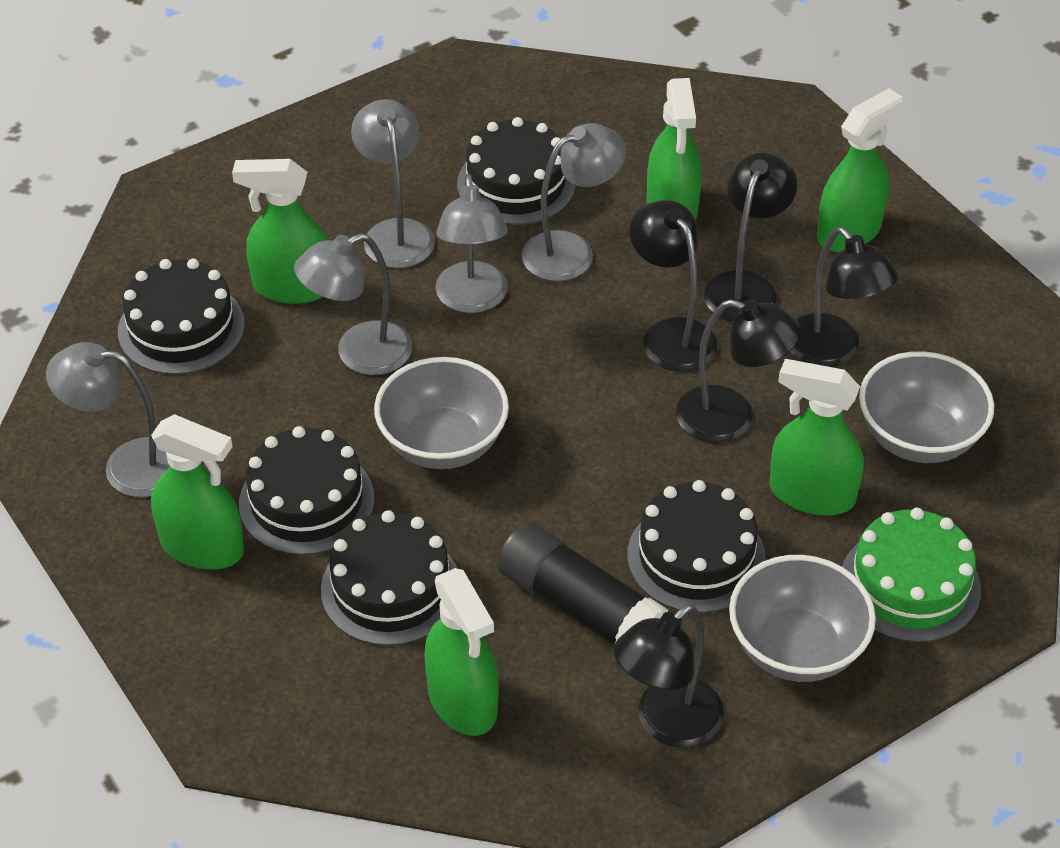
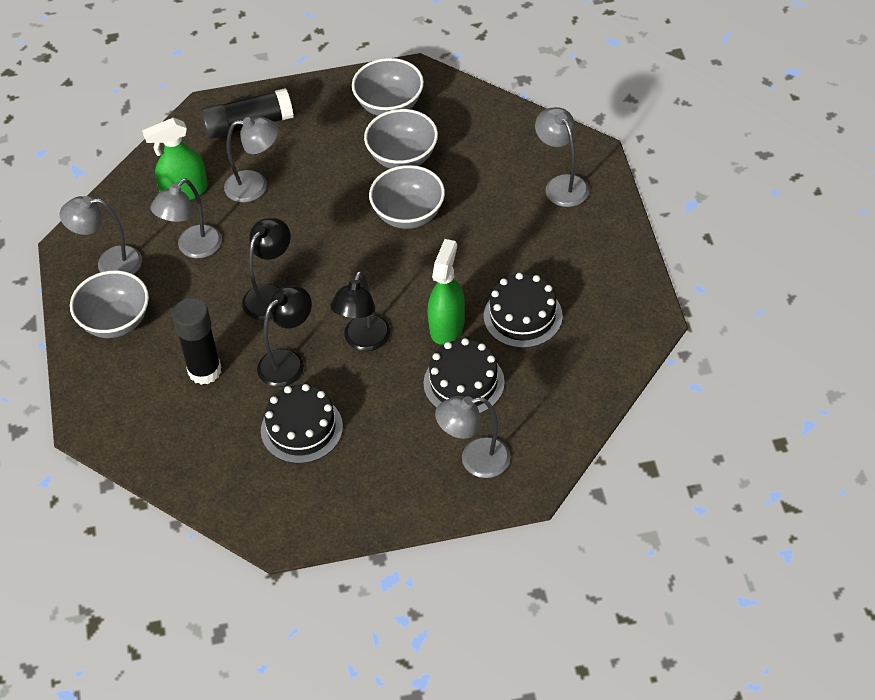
black cake: [118,259,245,375] [239,426,375,555] [321,510,457,646] [457,117,575,225] [627,480,766,613] = 5 -> [261,384,343,463] [423,338,505,414] [484,273,563,348] = 3
black glue stick: [498,522,668,646] = 1 -> [172,298,221,385] [200,88,294,139] = 2
black lamp: [614,604,724,748] [630,200,717,372] [676,299,801,443] [704,152,797,322] [790,227,898,367] = 5 -> [242,218,291,320] [257,286,312,387] [330,271,390,351] = 3
green cake: [842,508,981,643] = 1 -> none = 0
green spray bottle: [151,414,244,569] [232,159,328,304] [424,568,499,736] [647,78,702,221] [770,359,864,516] [817,88,902,252] = 6 -> [142,118,208,200] [427,239,465,345] = 2
grey bowl: [374,357,509,469] [729,555,876,682] [859,351,994,463] = 3 -> [70,270,149,338] [352,58,424,116] [364,109,438,169] [369,165,445,229] = 4

